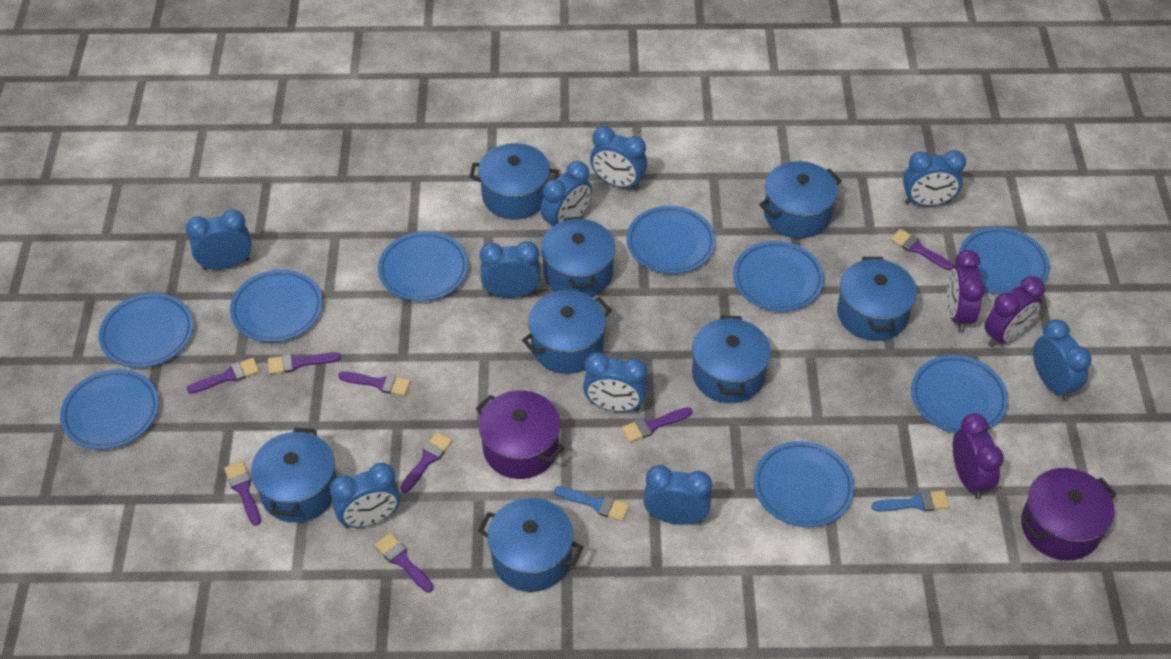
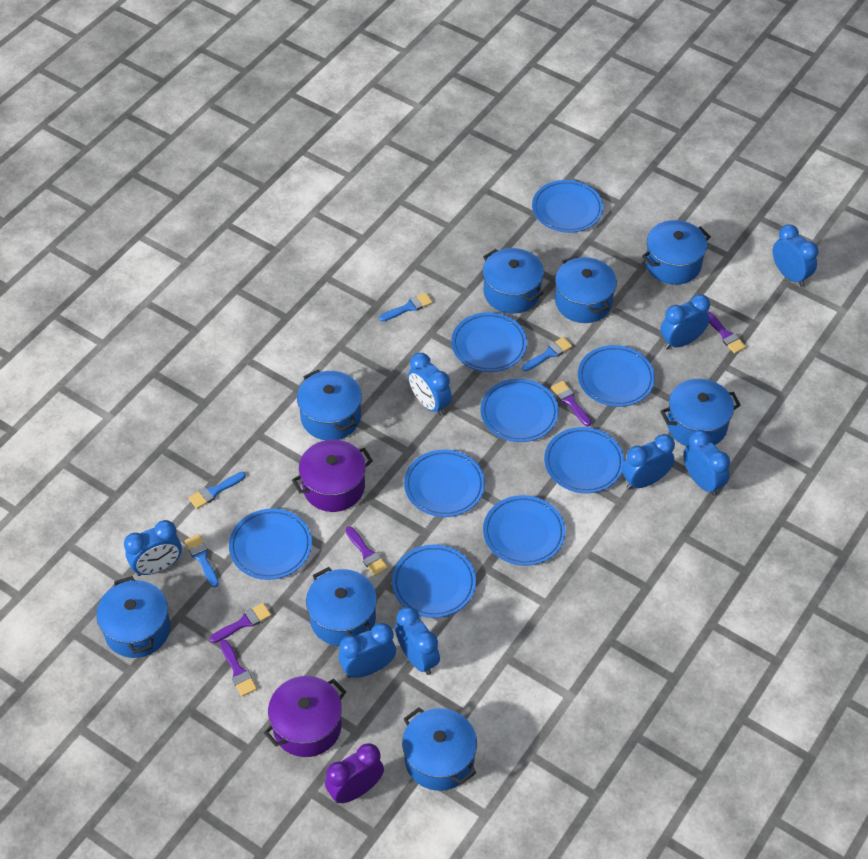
blue brush: [554,486,629,521] [871,490,950,512] = 2 -> [185,534,219,587] [189,472,246,509] [379,293,433,322] [522,337,572,371] = 4
blue clock: [186,210,252,270] [330,463,400,528] [480,241,541,298] [541,161,592,228] [583,353,648,412] [590,126,647,190] [643,465,712,525] [903,150,966,206] [1033,319,1092,401] = 9 -> [124,520,182,576] [339,623,396,678] [395,607,440,675] [408,353,452,416] [622,434,675,490] [660,294,710,350] [683,430,730,496] [773,224,818,287] = 8
purple brush: [187,358,260,394] [224,461,261,526] [268,352,341,374] [338,371,411,396] [375,533,434,593] [400,432,452,493] [621,407,692,443] [890,229,953,270] = 8 -> [210,603,271,643] [220,640,257,696] [345,526,388,576] [551,381,591,426] [707,311,746,354] = 5
purple clock: [947,250,985,332] [953,413,1004,499] [984,276,1045,347] = 3 -> [325,743,384,803] = 1

